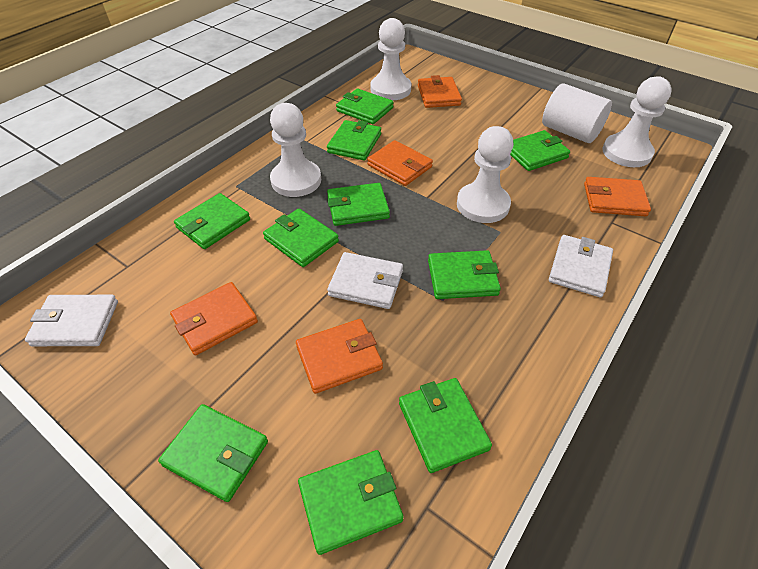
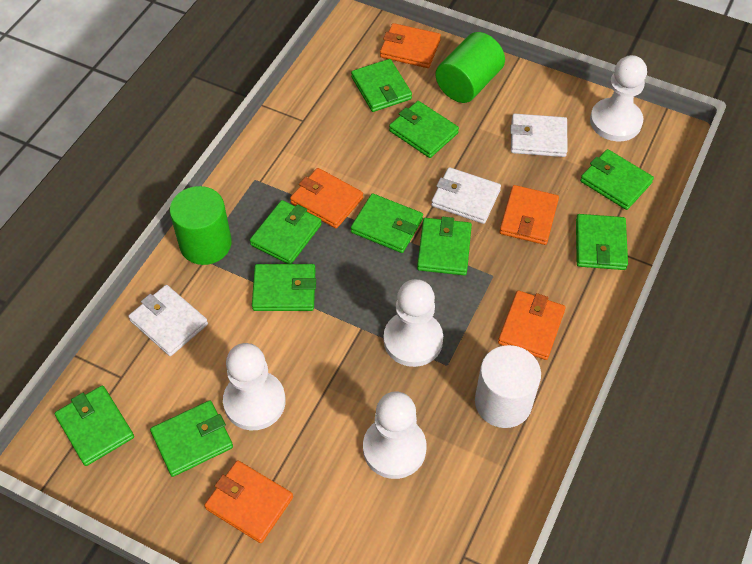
green cylinder: none = 0 -> [170,186,232,265] [435,32,505,103] = 2

